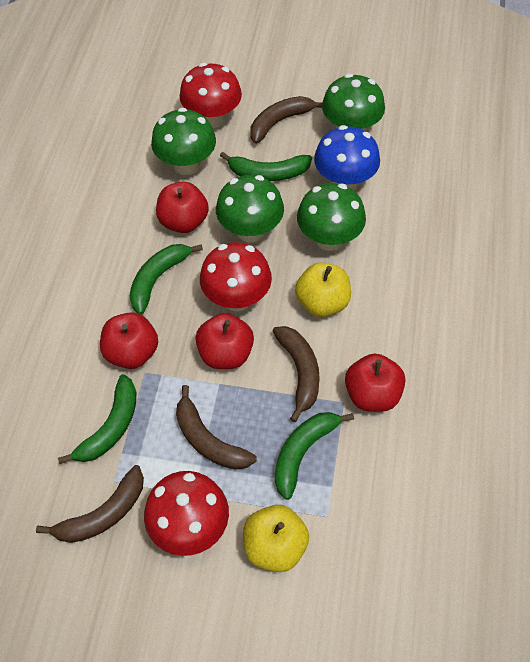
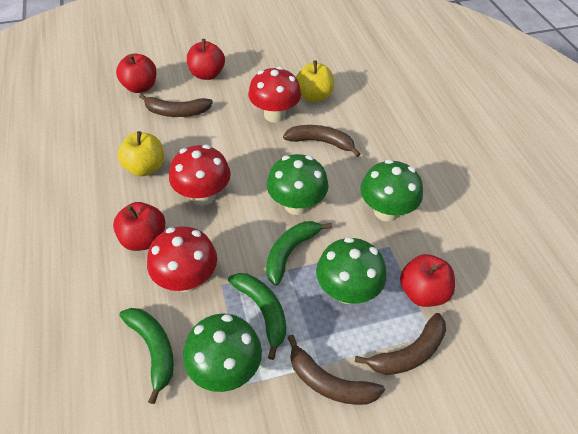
blue mushroom: [314,125,380,191] = 1 -> none = 0
green banana: [58,374,136,464] [130,244,203,315] [220,152,312,181] [275,412,354,500] = 4 -> [119,308,174,404] [228,273,286,360] [266,221,332,286] = 3

